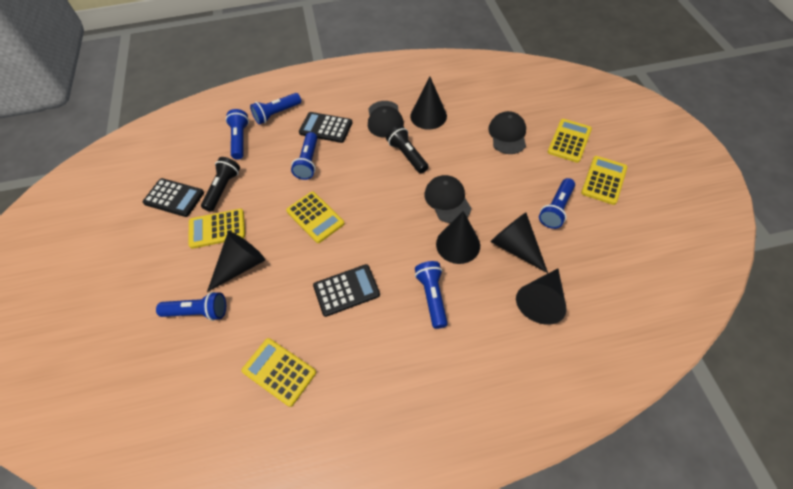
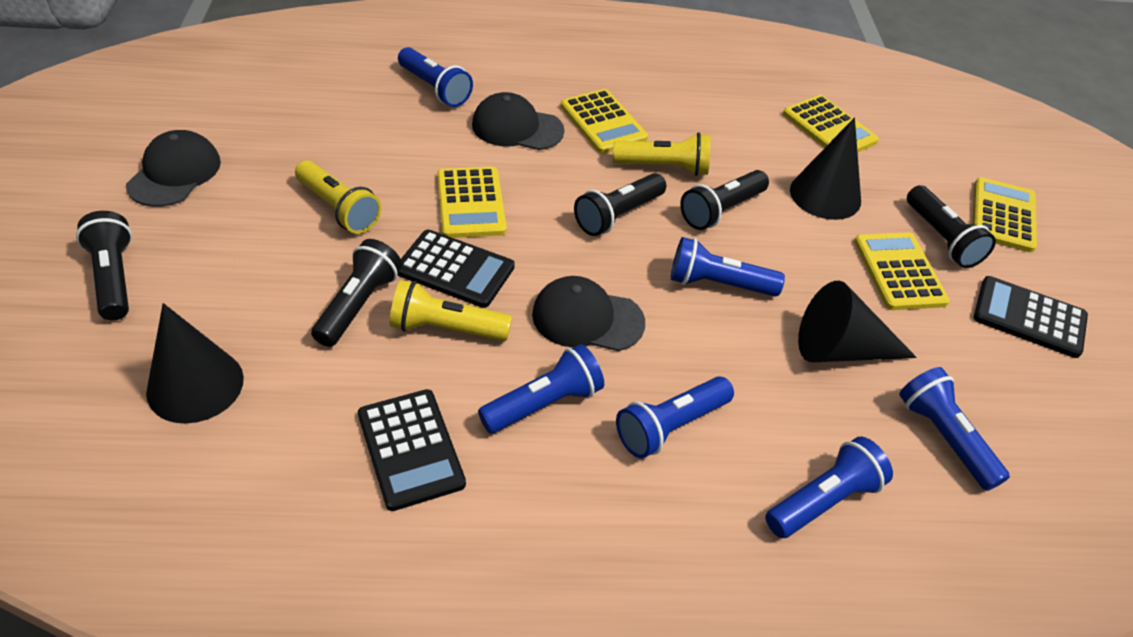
black cone: [207,231,265,292] [410,77,447,130] [436,211,480,264] [490,212,548,273] [516,268,567,325] = 5 -> [146,303,244,424] [790,117,861,220] [798,281,917,362] = 3
black flashlight: [201,157,240,212] [386,125,429,174] = 2 -> [76,211,132,321] [311,239,402,347] [574,173,666,236] [680,170,769,230] [907,185,996,268] = 5
yellow flashlight: none = 0 -> [295,160,381,234] [390,280,512,341] [613,133,711,176] = 3

